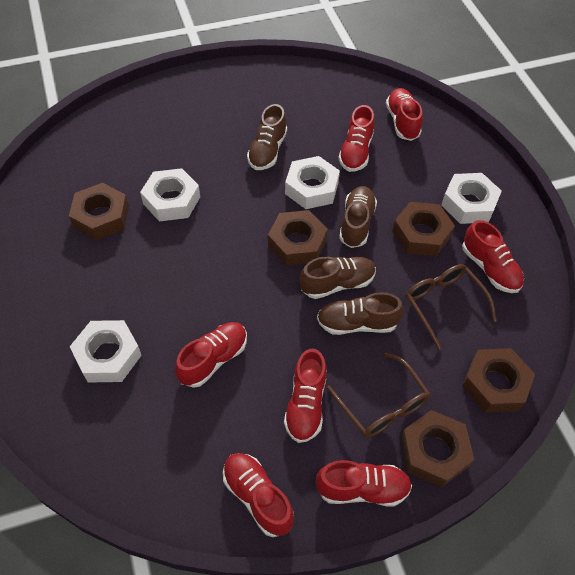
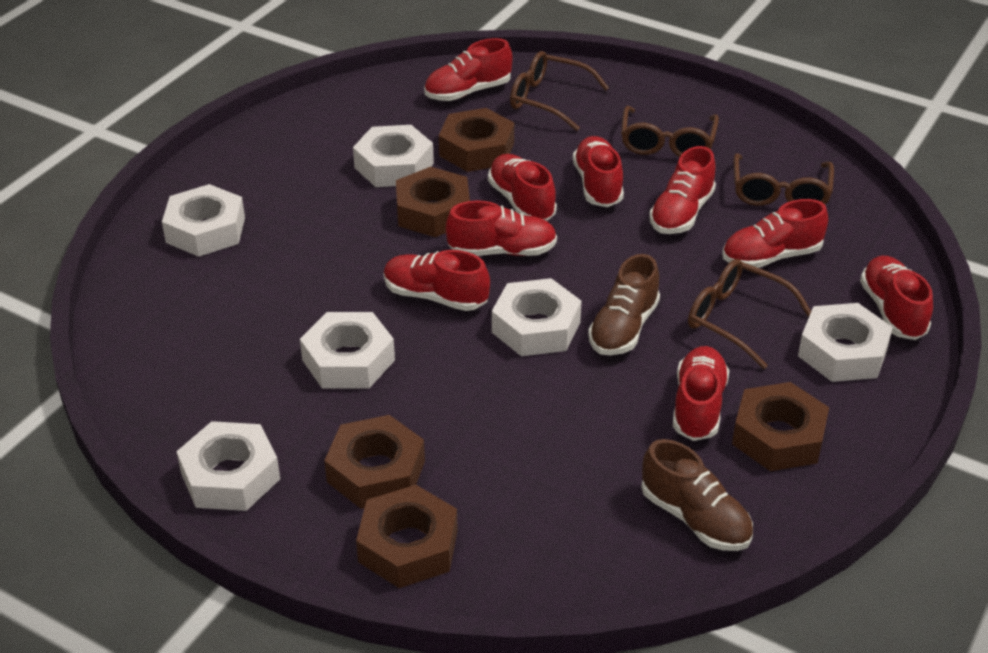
brown glasses: [327,352,430,438] [406,264,497,349] = 2 -> [510,51,609,131] [621,106,719,157] [688,259,811,369] [734,153,834,206] = 4
brown shoe: [247,104,287,170] [300,257,376,299] [317,292,403,335] [339,186,377,248] = 4 -> [588,254,660,356] [641,439,753,551] = 2
red shoe: [175,322,247,388] [223,453,294,537] [284,348,327,443] [315,460,412,506] [338,105,375,172] [386,88,423,141] [462,220,524,293] = 7 -> [384,250,490,311] [424,38,513,101] [446,201,557,256] [488,154,557,221] [573,136,624,207] [649,146,716,234] [673,346,729,441] [722,199,828,268] [860,256,933,340] = 9
white nut: [70,320,142,383] [140,168,200,222] [285,156,340,209] [441,173,502,224] = 4 -> [162,184,245,257] [176,421,280,511] [300,312,395,388] [353,125,434,187] [492,278,582,356] [798,303,893,382] = 6

